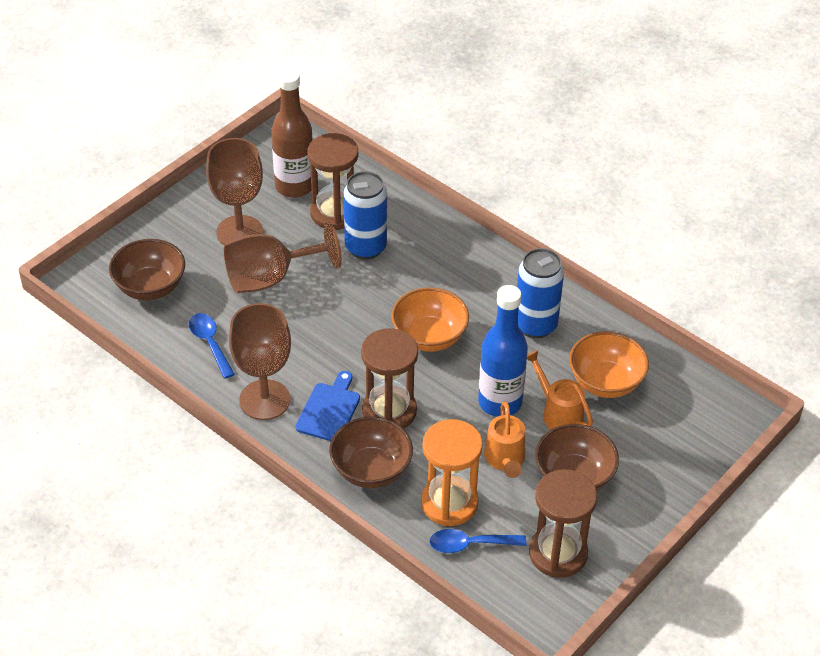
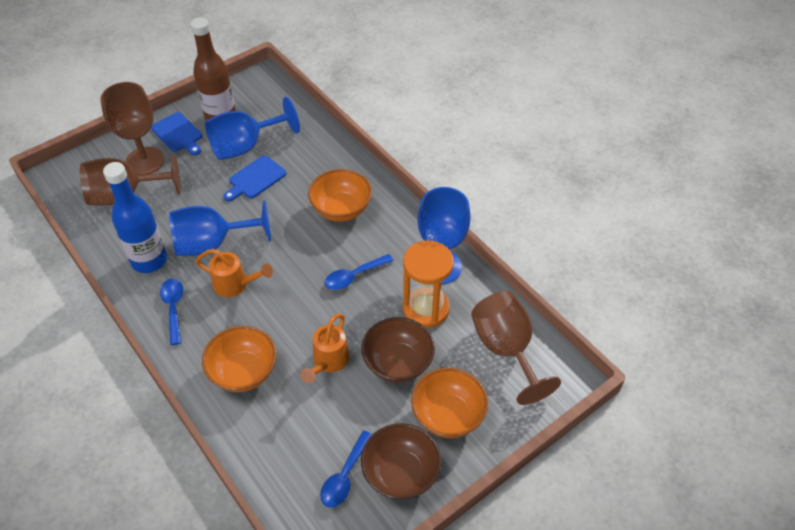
blue can: [343,171,387,260] [517,248,564,338] = 2 -> none = 0
blue cutting board: [296,371,360,441] = 1 -> [151,112,202,155] [223,155,286,201] = 2
blue goblet: none = 0 -> [169,200,271,256] [205,97,300,160] [417,187,471,284] = 3
blue spoon: [189,313,235,379] [429,529,526,553] = 2 -> [160,278,183,345] [320,431,372,508] [325,254,394,290] = 3
brown bowl: [109,239,185,300] [329,417,413,488] [535,424,619,491] = 3 -> [361,317,435,383] [361,423,441,500] = 2
brown hourglass: [308,133,358,230] [361,328,418,429] [529,469,597,578] = 3 -> none = 0
orange bowl: [391,288,469,352] [569,332,649,398] = 2 -> [202,326,276,392] [308,169,372,222] [411,368,488,438] = 3

